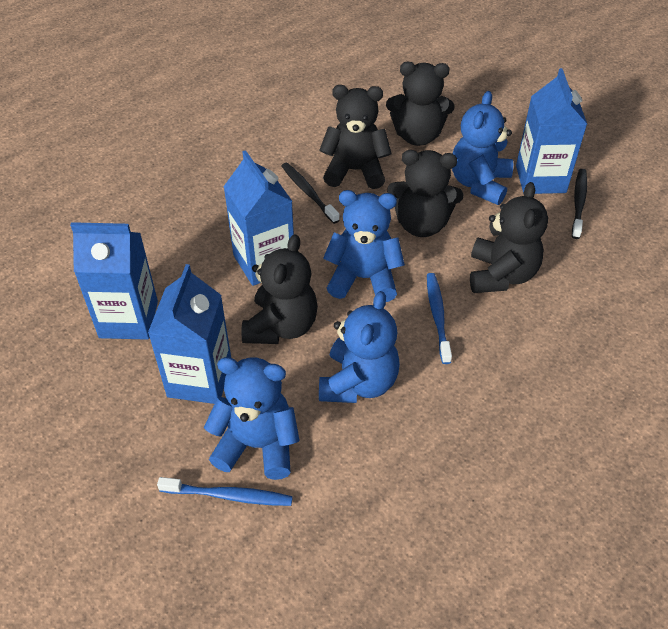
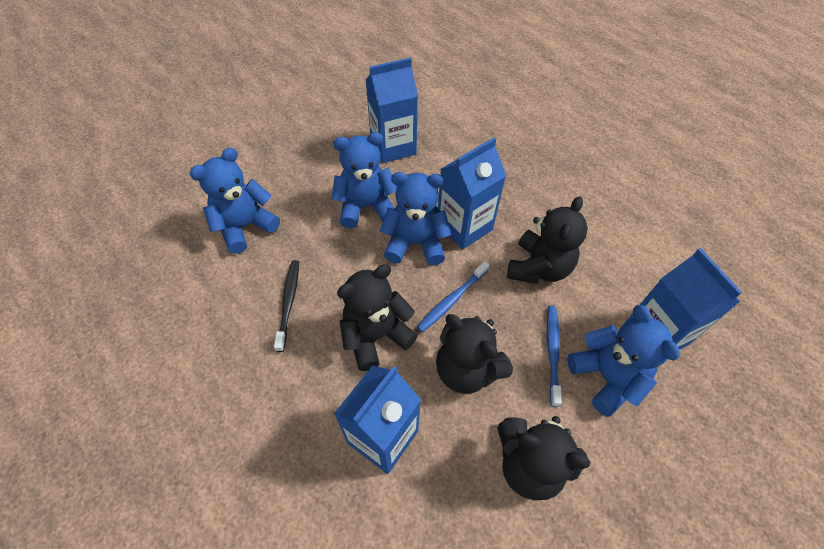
black teddy bear: [241,234,318,344] [319,85,392,189] [386,62,454,146] [387,150,464,237] [470,182,548,293] = 5 -> [337,264,418,371] [436,314,513,394] [497,416,590,500] [507,196,588,284] = 4
black toothbrush: [282,163,339,224] [572,169,587,239] = 2 -> [274,260,299,352] = 1

